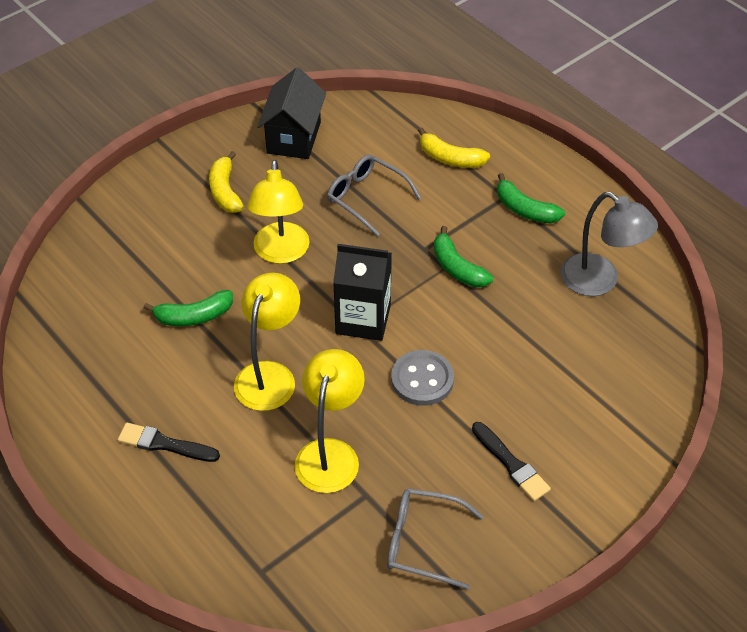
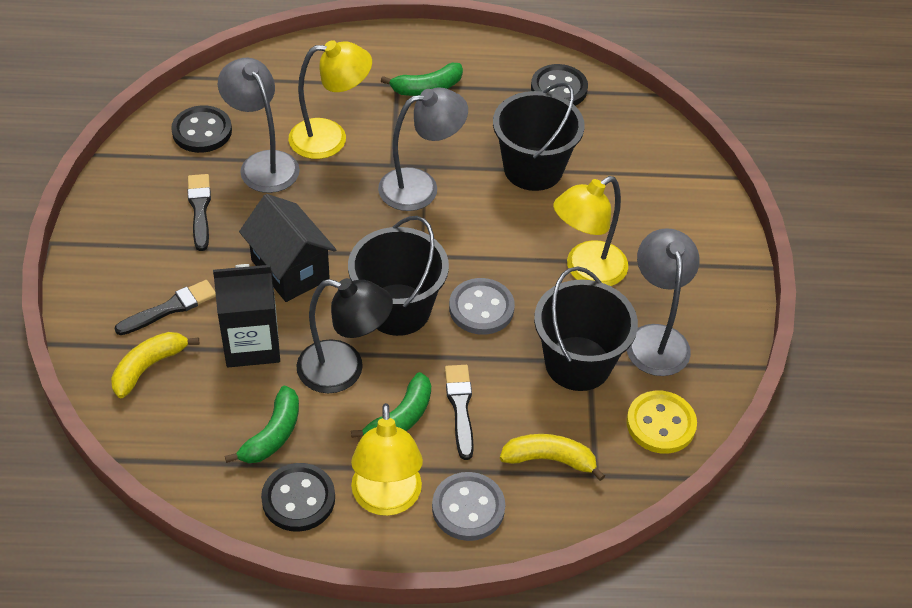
black brush: [118,423,220,462] [472,422,551,501] = 2 -> [114,280,216,335] [188,174,211,251] [445,365,474,460] = 3
black bucket: none = 0 -> [348,216,449,336] [493,82,585,191] [534,266,638,391] = 3
black button: none = 0 -> [171,105,232,153] [261,463,335,532] [531,64,588,106] = 3
black lamp: none = 0 -> [296,278,393,393] = 1
grey button: [391,350,454,406] = 1 -> [432,472,505,541] [449,278,515,335] = 2
grey glasses: [327,155,421,236] [387,488,484,590] = 2 -> none = 0
grey lamp: [561,192,658,296] = 1 -> [218,58,300,193] [378,87,468,211] [627,228,700,376] = 3
yellow button: none = 0 -> [626,390,697,454] = 1

